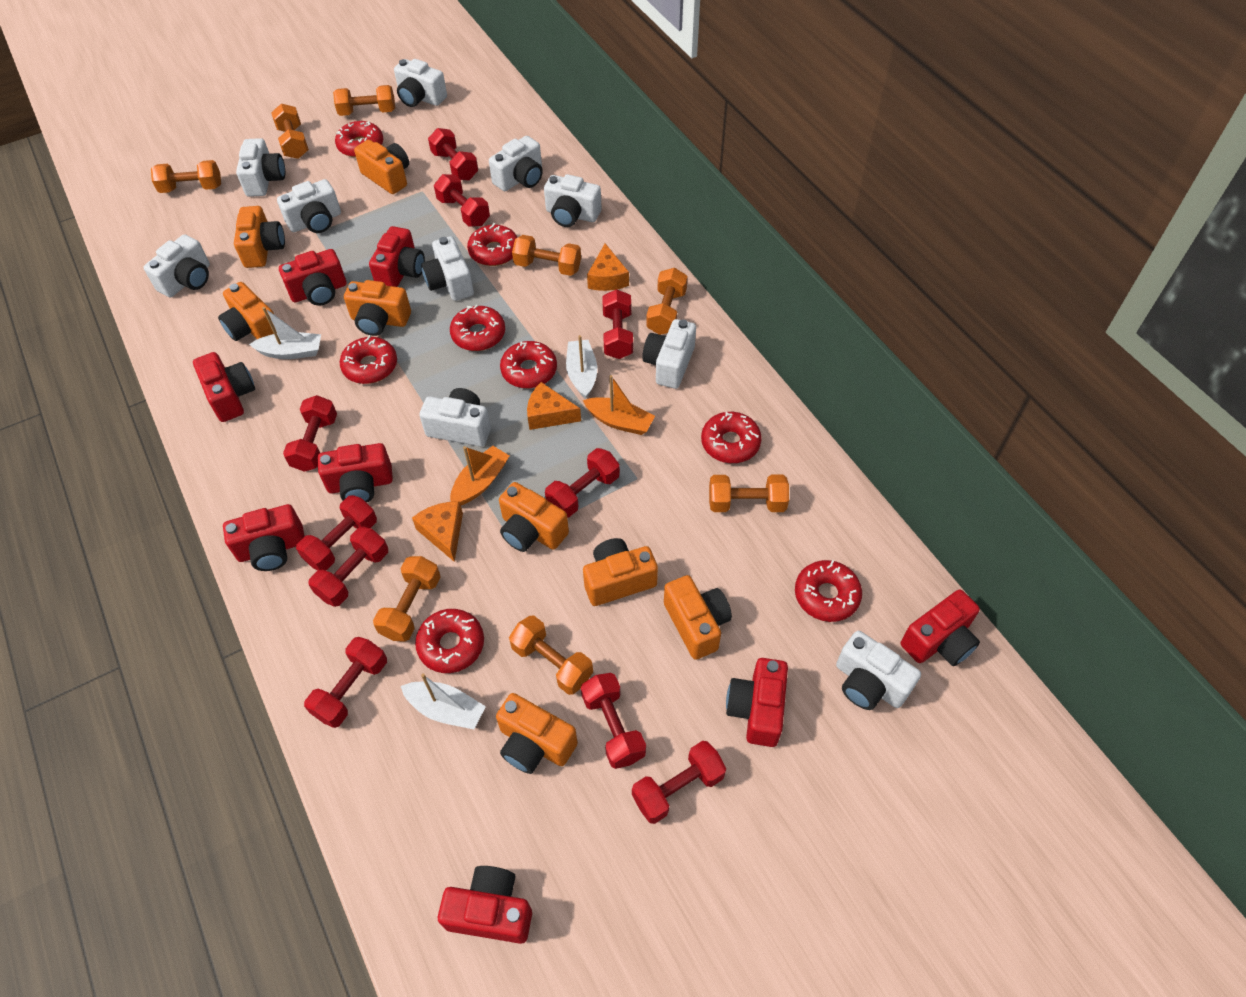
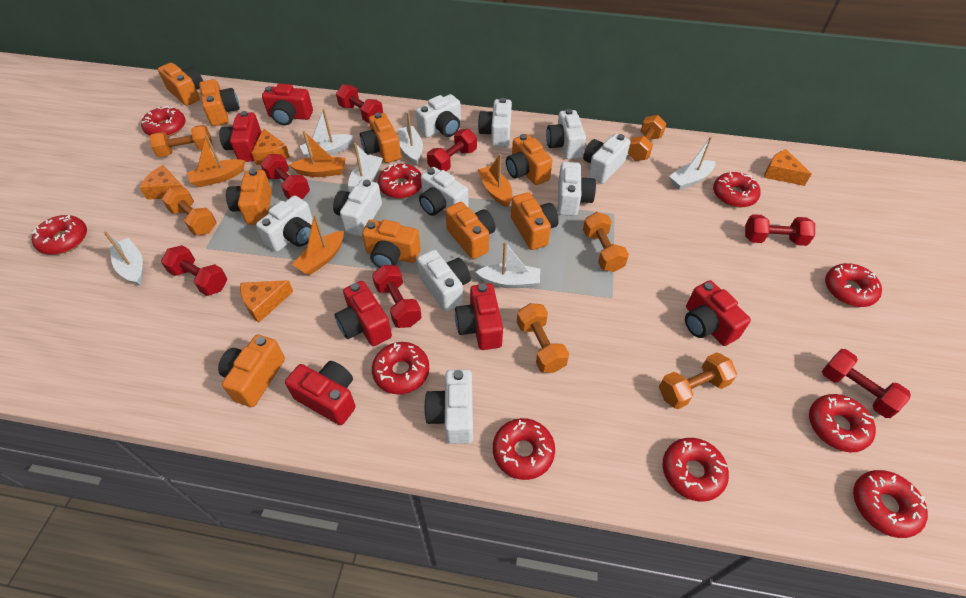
orange boat: [450,446,509,505] [583,375,655,435] = 2 -> [187,135,245,187] [289,131,346,177] [292,214,344,275] [478,154,513,207] = 4
orange camera: [218,282,277,341] [234,206,285,268] [344,280,411,336] [354,140,409,194] [496,693,578,774] [499,482,569,552] [583,538,658,606] [664,575,732,660] = 8 -> [158,63,203,106] [199,79,240,126] [218,335,285,407] [226,169,272,225] [360,113,401,163] [362,220,421,268] [445,202,496,259] [506,134,553,185] [511,192,559,250] = 9
orange cheese: [412,501,463,562] [527,382,581,430] [587,243,629,291] = 3 -> [139,165,183,200] [240,280,293,323] [252,128,290,165] [764,149,812,186] = 4
orange dumbbell: [151,160,221,193] [271,104,309,159] [333,85,395,116] [373,556,440,642] [509,616,593,695] [512,235,581,276] [646,268,688,335] [709,475,789,512] = 8 -> [149,125,213,157] [162,187,217,235] [517,303,569,373] [583,212,629,272] [628,115,667,161] [659,352,737,409] = 6
red camera: [193,352,255,422] [223,504,305,571] [279,249,346,306] [318,443,393,503] [369,226,425,287] [438,866,532,944] [726,658,788,747] [901,590,980,666] = 8 -> [219,111,262,162] [262,84,313,125] [285,361,356,425] [335,281,392,346] [455,283,503,350] [685,280,751,346] = 6
red donut: [335,121,383,158] [339,335,397,384] [415,609,484,673] [450,305,505,351] [467,223,518,266] [500,341,557,388] [701,412,762,463] [795,560,862,622] = 8 -> [32,215,87,255] [141,105,186,137] [372,342,429,394] [378,163,422,199] [493,418,555,480] [663,438,729,502] [713,172,761,207] [809,394,876,452] [825,263,882,307] [853,470,928,538] = 10
red dumbbell: [283,395,337,472] [296,495,377,571] [304,637,387,728] [308,526,388,607] [428,128,478,181] [434,174,490,226] [545,448,620,518] [581,673,646,769] [602,289,633,359] [632,741,726,824] = 10 -> [161,245,227,296] [261,154,310,200] [336,84,383,123] [372,265,422,328] [427,129,477,171] [745,214,815,246] [822,349,911,418] = 7
white boat: [249,307,321,359] [400,673,486,729] [566,335,597,399] = 3 -> [104,231,143,286] [300,109,354,158] [348,143,383,192] [398,112,423,165] [476,242,540,288] [669,137,716,190] = 6

